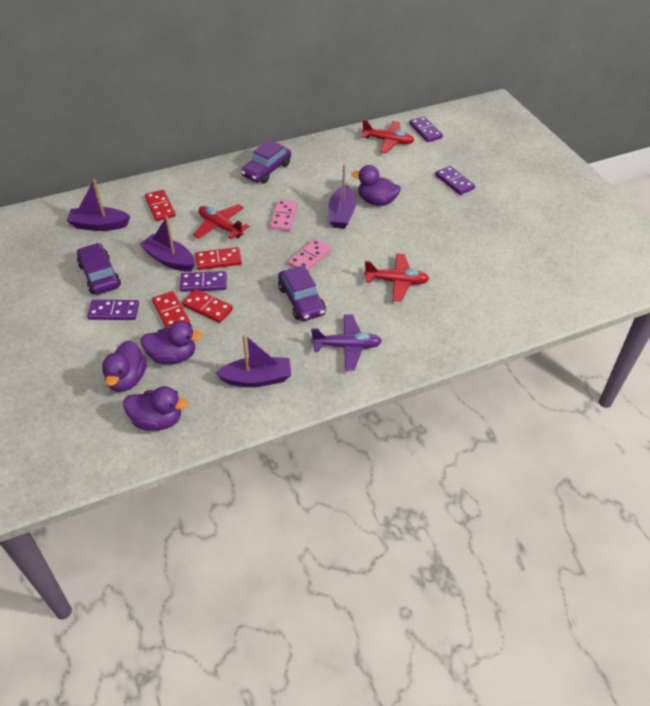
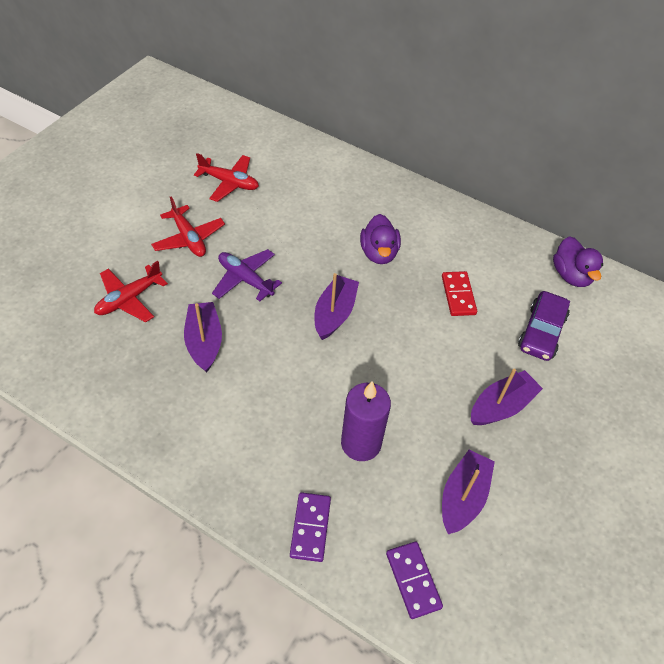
pink domino: [270,200,297,231] [288,239,331,270] = 2 -> none = 0
purple candle: none = 0 -> [341,381,391,461] = 1
purple car: [77,243,121,295] [241,140,291,183] [278,265,326,321] = 3 -> [518,291,570,361] = 1
purple domino: [87,300,139,320] [180,271,227,292] [409,117,443,142] [435,166,475,195] = 4 -> [290,492,331,562] [386,541,443,619] = 2
purple duck: [102,340,147,392] [123,386,188,431] [141,321,203,364] [352,165,401,206] = 4 -> [360,214,401,264] [553,236,603,287] = 2
red domino: [145,190,176,221] [152,291,190,328] [182,289,233,323] [195,247,242,270] = 4 -> [442,271,477,316] = 1

